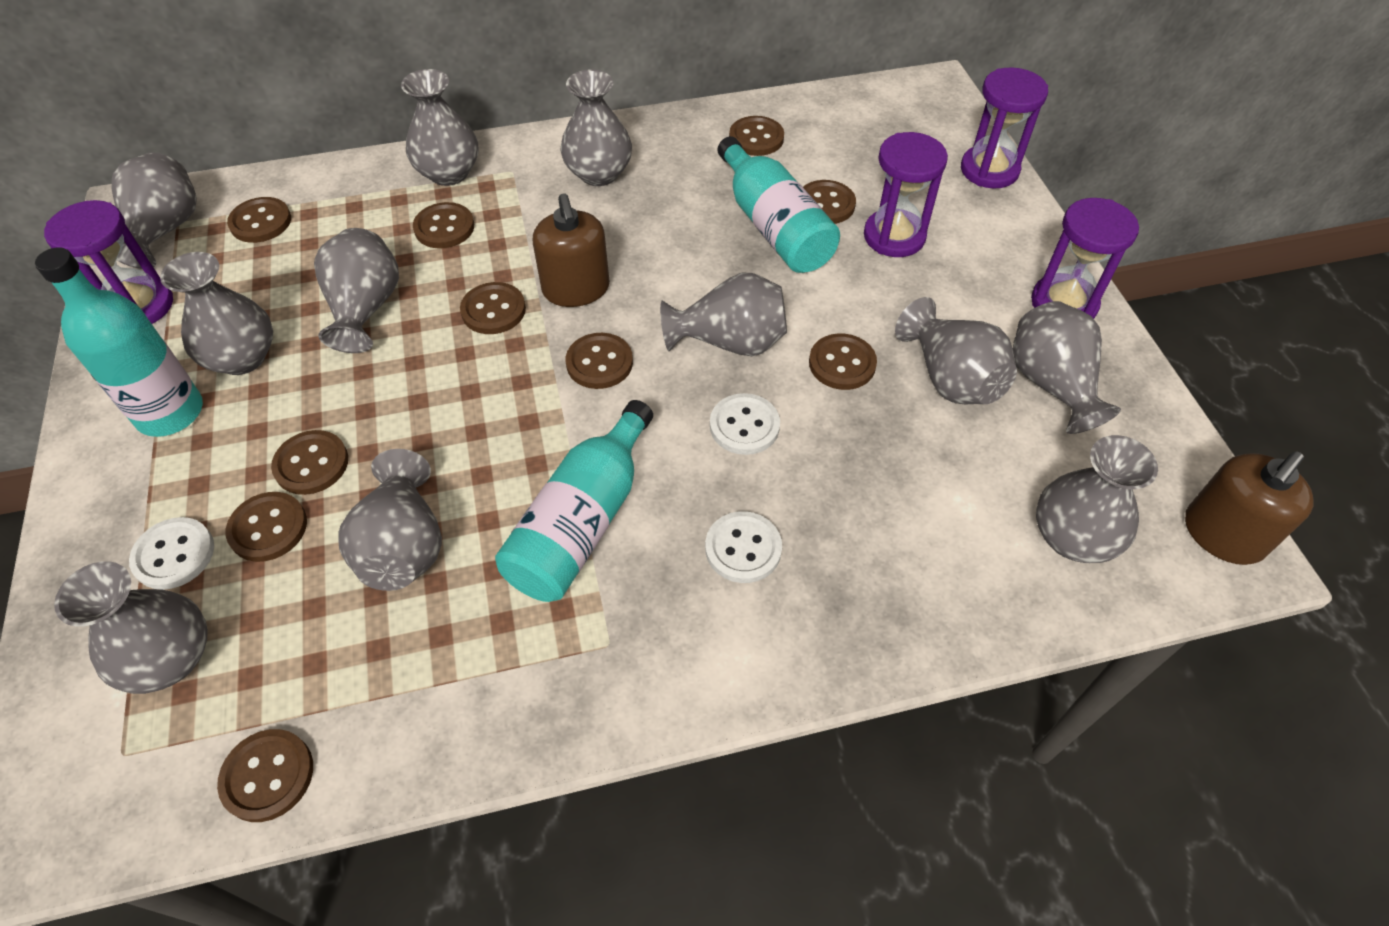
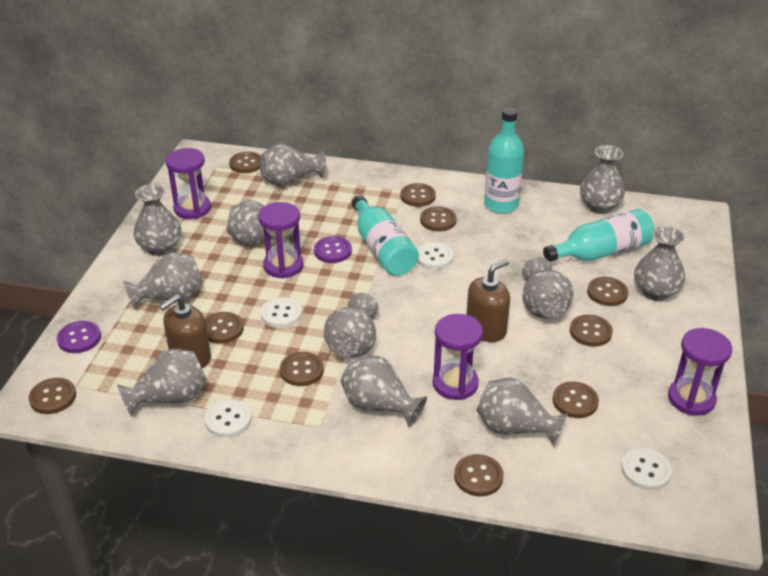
purple button: none = 0 -> [57,321,101,353] [314,236,352,263] = 2
white button: [129,517,214,590] [705,511,782,583] [710,393,780,455] = 3 -> [204,399,251,437] [261,297,302,328] [417,242,454,269] [621,448,672,490] = 4

